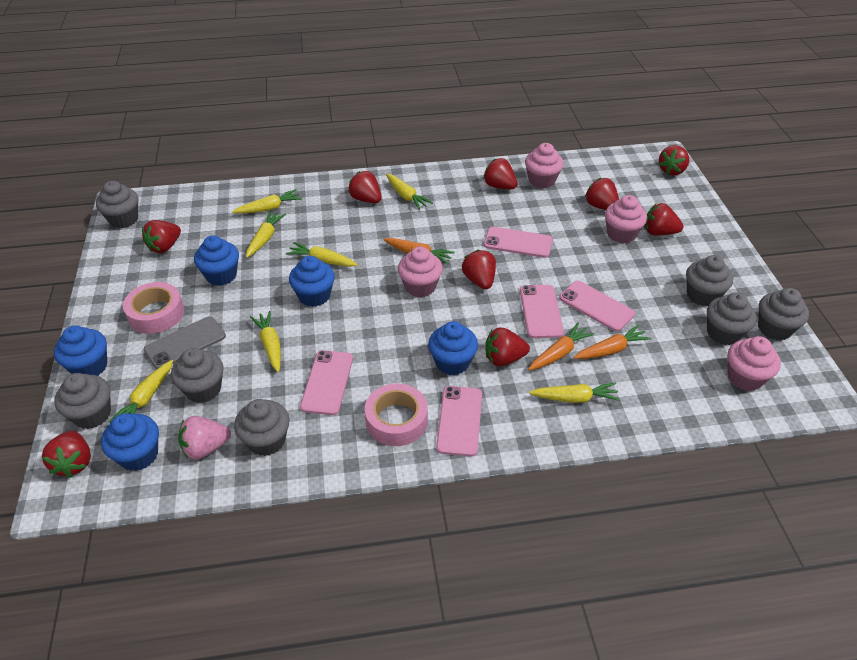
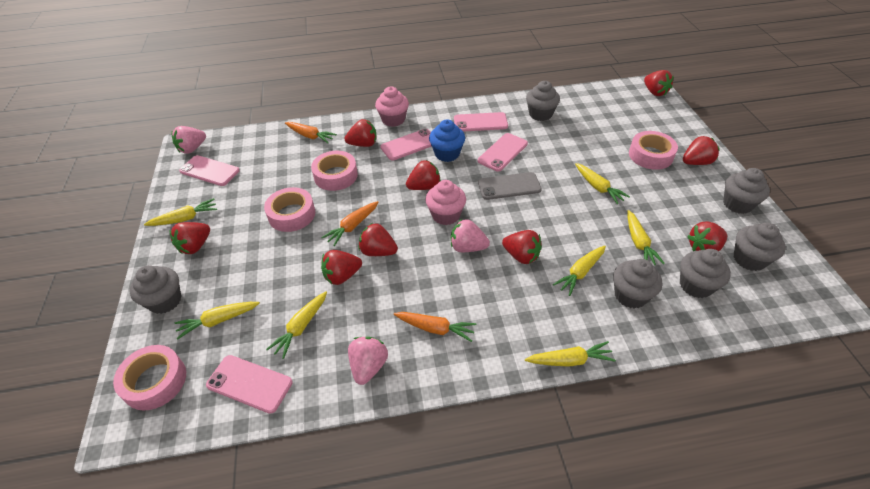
blue cupcake: [54,325,107,376] [101,413,159,471] [194,235,239,286] [289,256,335,307] [428,321,478,375] = 5 -> [429,119,465,162] = 1
grey cupcake: [54,373,111,429] [96,181,138,228] [171,348,223,403] [234,399,290,456] [686,255,733,306] [707,292,757,345] [758,288,809,340] = 7 -> [129,265,181,314] [526,81,560,121] [613,259,662,309] [680,249,731,298] [723,168,770,214] [734,223,786,271] = 6
pink cupcake: [398,247,443,297] [525,143,564,188] [605,195,647,243] [727,336,781,391] = 4 -> [375,86,409,127] [425,180,466,225] = 2
pink strawberry: [178,416,231,460] = 1 -> [171,126,206,154] [348,337,388,385] [451,219,490,252] = 3
pink tape: [123,282,184,334] [365,383,428,446] = 2 -> [113,345,186,410] [264,187,315,232] [311,151,358,191] [629,131,678,170] = 4

